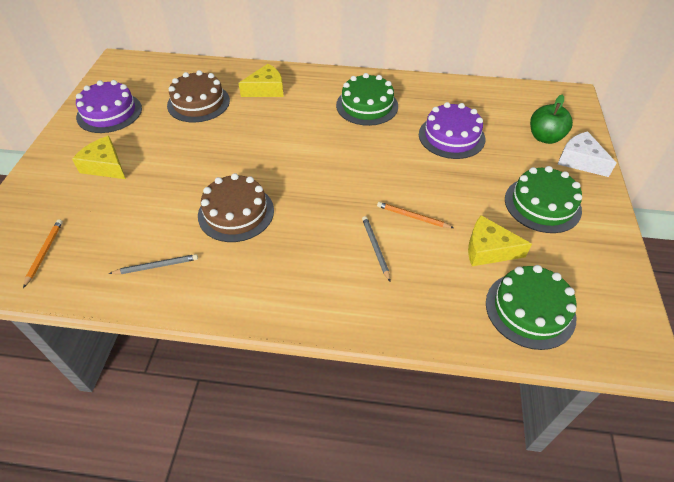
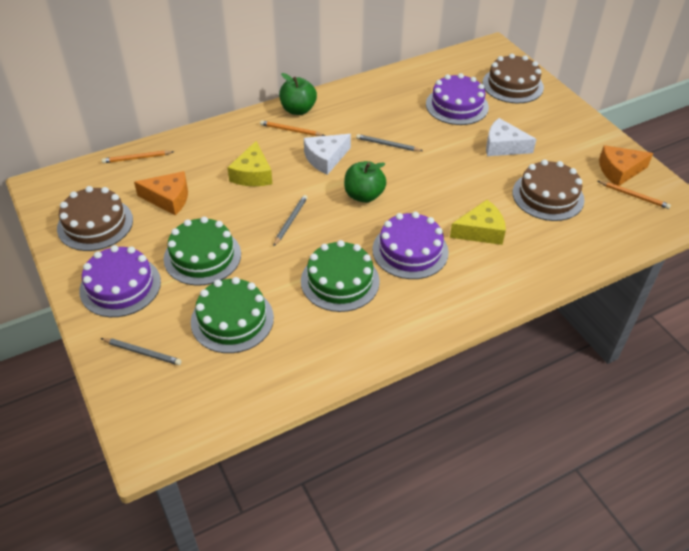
brown cake: [167,70,230,123] [198,173,274,242] = 2 -> [57,186,133,251] [482,54,544,103] [513,159,584,221] = 3
green apple: [530,95,573,144] = 1 -> [279,73,317,115] [344,161,386,203] = 2
grey pencil: [109,254,198,274] [362,216,390,281] = 2 -> [100,338,182,365] [273,195,308,246] [356,134,423,151] = 3
orange cheese: none = 0 -> [134,171,188,216] [599,145,653,186] = 2
orange pencil: [23,219,63,288] [377,202,454,228] = 2 -> [102,150,174,163] [260,120,325,136] [598,181,671,209] = 3
purple cake: [76,80,142,133] [419,102,485,159] = 2 -> [79,245,161,317] [372,212,449,279] [426,73,489,125] = 3
white cheese: [558,131,617,177] = 1 -> [304,134,351,175] [486,118,537,156] = 2
yellow cheese: [72,136,126,179] [239,64,284,97] [468,215,532,266] = 3 -> [227,141,272,186] [450,200,506,245] = 2

